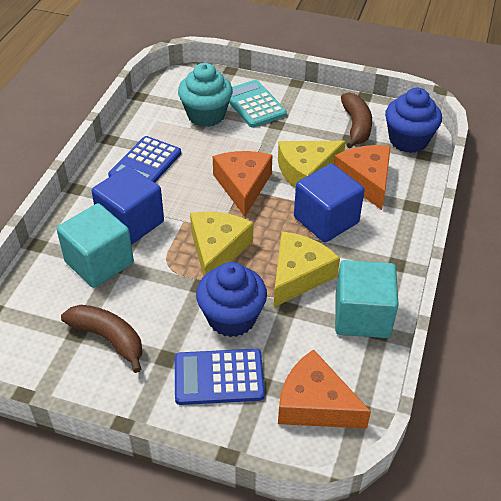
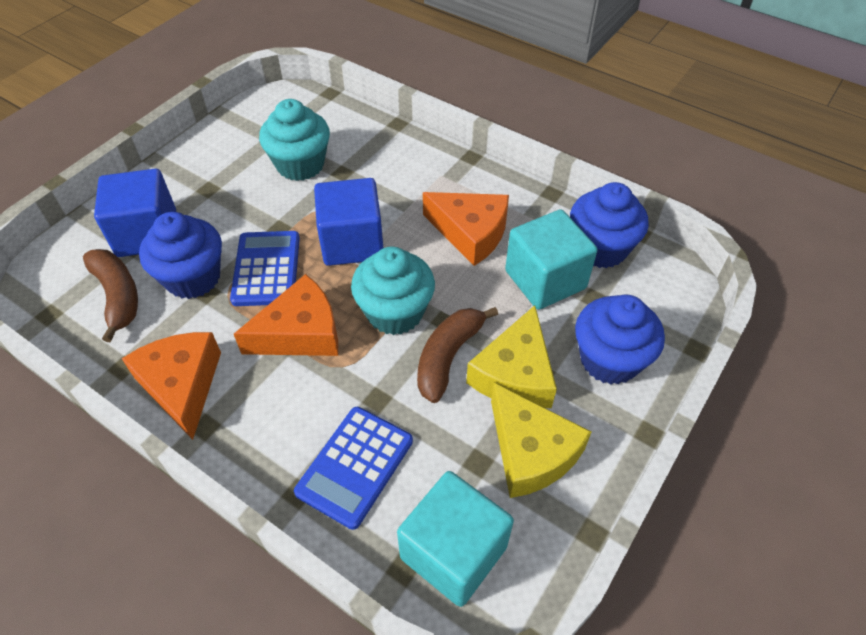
blue cupcake: [196,262,267,337] [385,88,442,153] = 2 -> [139,212,222,299] [570,182,649,268] [575,295,665,385] = 3
turquoise calculator: [229,80,287,128] = 1 -> none = 0
turquoise cupcake: [178,63,233,127] = 1 -> [259,99,330,181] [351,247,435,335] = 2
yellow cheese: [190,212,253,276] [274,231,340,307] [278,141,346,189] = 3 -> [466,305,557,408] [491,383,592,498] = 2

